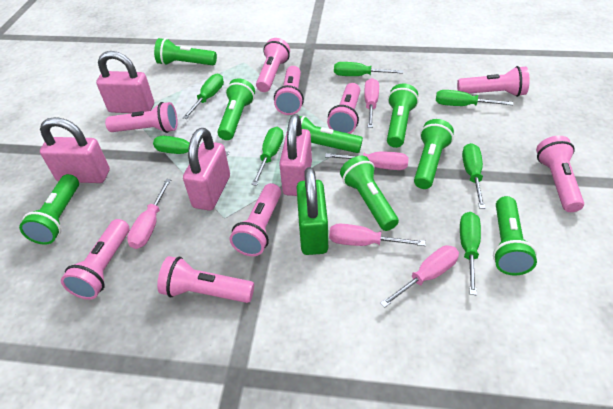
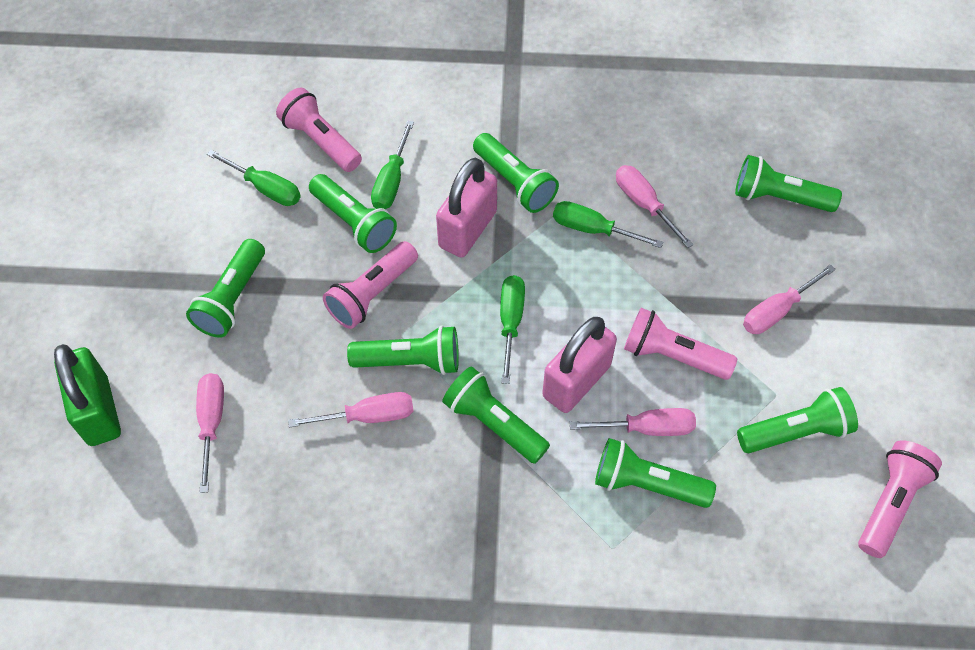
green screwdriver: [153,136,229,156] [183,73,224,119] [251,127,284,186] [334,62,403,76] [436,90,513,106] [460,212,481,295] [462,143,485,209] = 7 -> [207,150,301,206] [371,120,414,209] [500,275,525,384] [553,201,663,248] = 4
pink flashlight: [61,219,129,300] [105,102,178,133] [157,256,254,303] [230,183,281,256] [256,38,290,92] [274,66,304,115] [327,83,360,134] [457,66,529,97] [536,136,584,212] = 9 -> [276,87,362,172] [323,241,418,329] [624,308,737,380] [858,440,942,558] = 4
pink padlock: [40,117,110,183] [96,51,154,113] [183,128,230,211] [279,114,312,196] = 4 -> [436,158,497,258] [542,317,617,413] = 2

